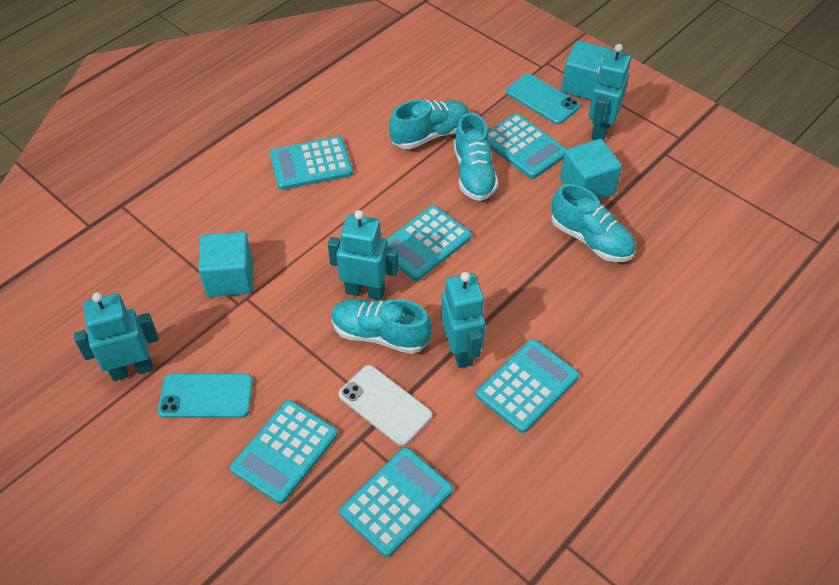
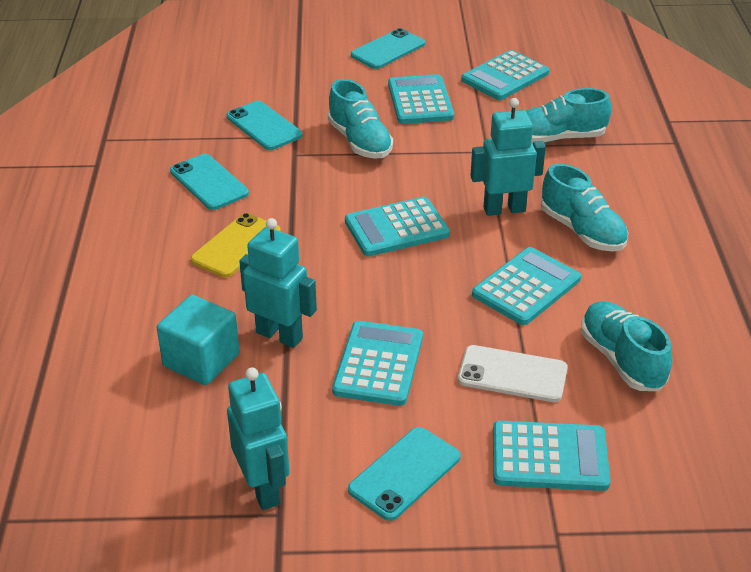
turquoise cube: [198,232,253,297] [560,139,622,200] [561,41,612,100] = 3 -> [157,295,240,385] = 1
turquoise phone: [158,374,253,418] [506,74,580,124] = 2 -> [170,154,249,210] [227,101,302,150] [348,427,461,521] [351,28,425,69] = 4
turquoise robot: [74,292,159,381] [328,210,399,300] [441,272,485,368] [588,44,631,141] = 4 -> [227,368,289,510] [239,218,317,348] [471,98,546,216] = 3
yellow phone: none = 0 -> [191,213,281,278] = 1

